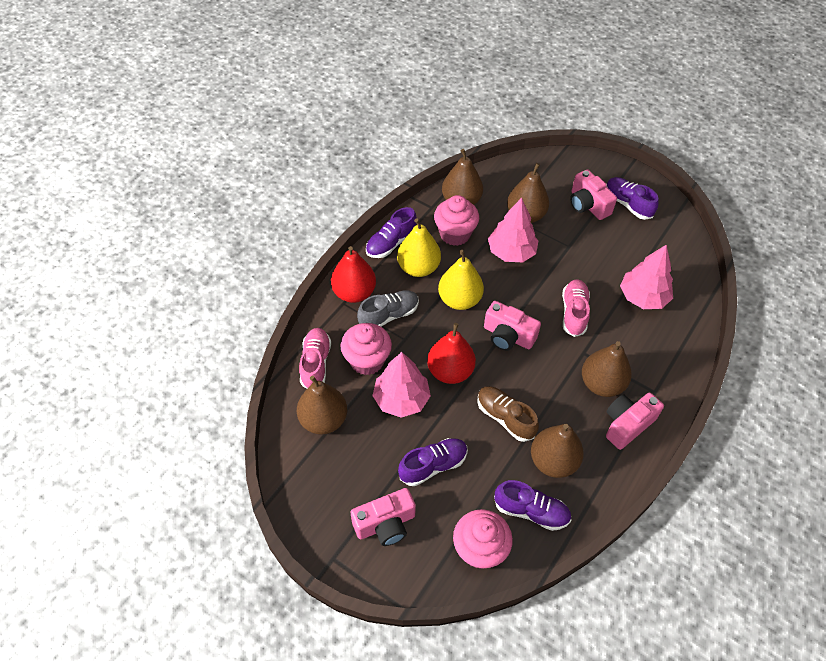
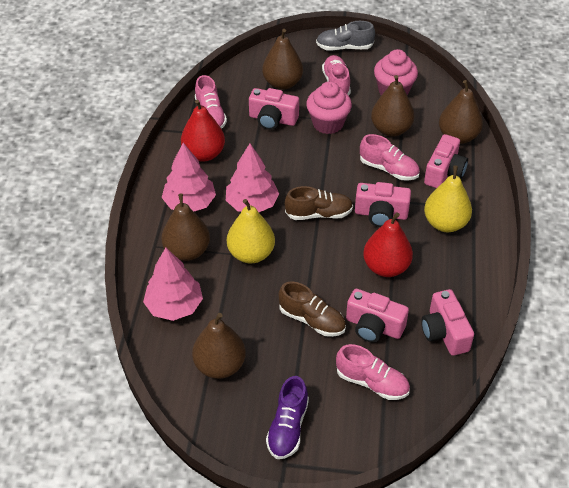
brown shoe: [477,386,539,442] = 1 -> [278,281,346,337] [285,186,353,220] = 2
pink camera: [351,488,416,546] [484,301,541,351] [570,169,617,220] [606,393,664,450] = 4 -> [249,88,299,130] [346,289,409,343] [355,182,411,227] [421,289,474,356] [424,134,468,188] = 5
pink cupcake: [340,323,392,375] [434,195,479,246] [453,509,513,569] = 3 -> [306,81,352,134] [374,49,418,95] = 2
pink shoe: [299,328,331,388] [562,279,590,337] = 2 -> [195,75,227,129] [322,55,351,95] [336,344,410,400] [360,134,420,181] = 4
purple shoe: [366,207,417,258] [398,438,468,486] [494,480,571,531] [606,177,659,220] = 4 -> [266,376,309,459] = 1

